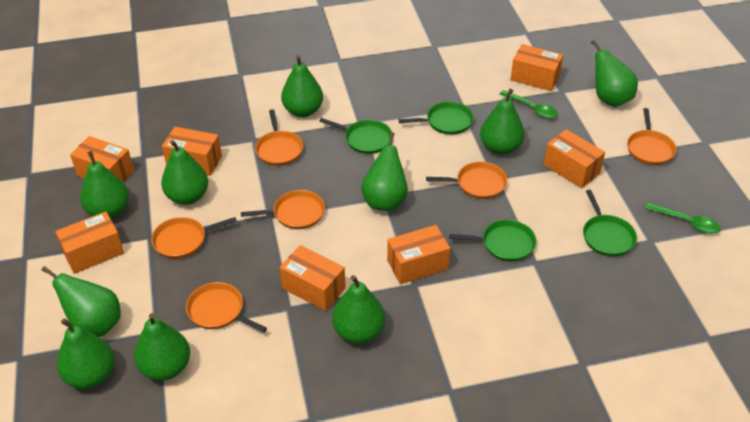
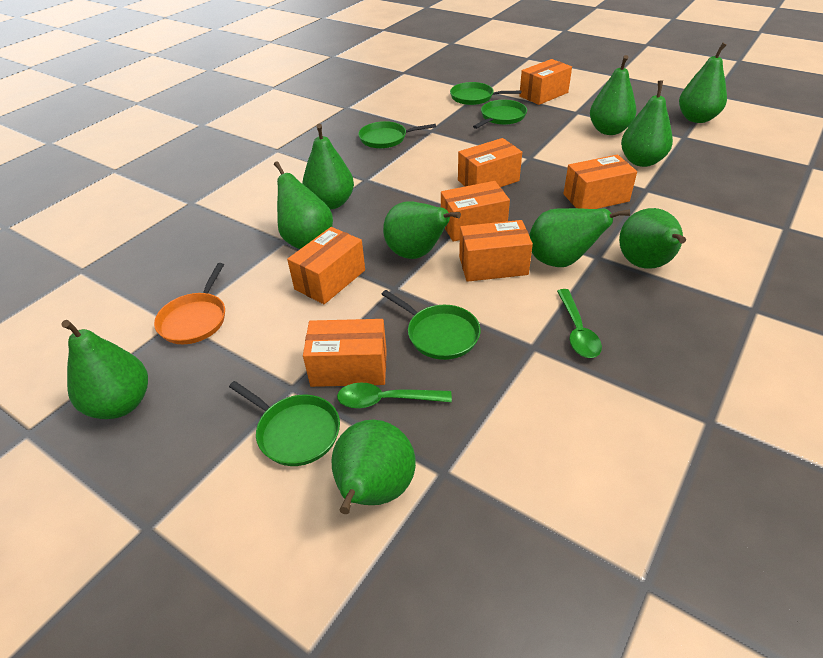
green pan: [319,118,392,154] [399,102,474,135] [449,219,536,262] [583,190,637,256] = 4 -> [229,381,340,466] [358,121,436,148] [381,290,481,360] [450,82,521,105] [473,100,527,129] = 5
orange pan: [151,217,237,259] [186,282,267,333] [241,190,325,229] [255,109,303,166] [426,162,507,199] [627,108,676,165] = 6 -> [154,263,225,344] = 1

